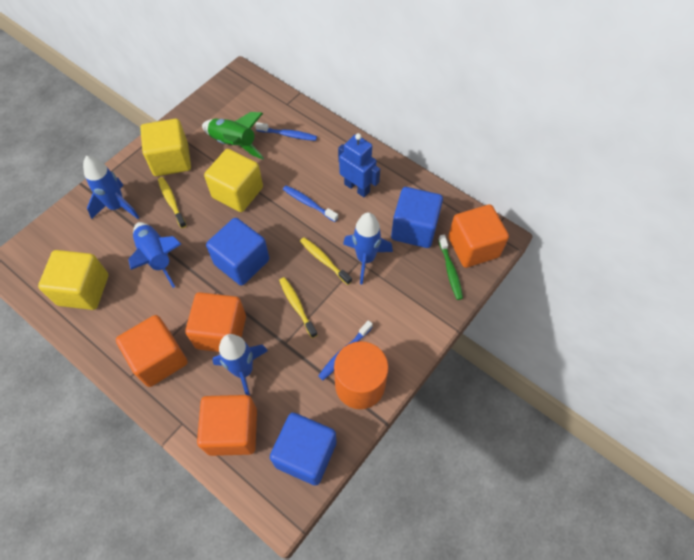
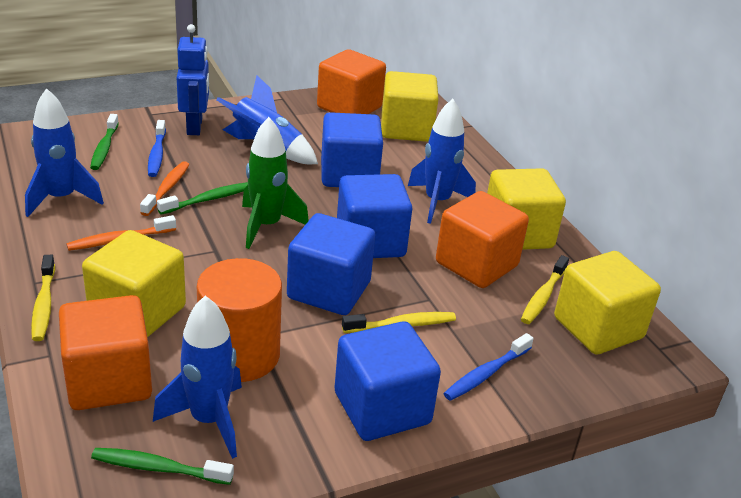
blue cube: [206,218,269,286] [270,413,336,485] [391,187,443,248] = 3 -> [287,213,376,315] [321,112,383,187] [334,322,441,441] [337,174,412,258] = 4
blue toothbrush: [255,122,317,141] [283,185,338,222] [318,320,373,380] = 3 -> [148,120,166,177] [443,333,534,401] = 2
green toothbrush: [438,235,463,300] = 1 -> [90,114,119,170] [91,448,234,485] [157,182,248,215] = 3
orange cube: [116,315,188,387] [185,292,246,352] [197,395,257,456] [448,205,509,268] = 4 -> [59,295,152,410] [317,49,386,114] [436,191,529,288] = 3
orange toothbrush: none = 0 -> [66,215,176,251] [140,161,190,216] = 2
yellow cube: [38,250,108,310] [140,119,191,176] [204,149,263,212] = 3 -> [82,230,186,337] [381,71,439,142] [487,168,566,250] [554,251,661,355] = 4

